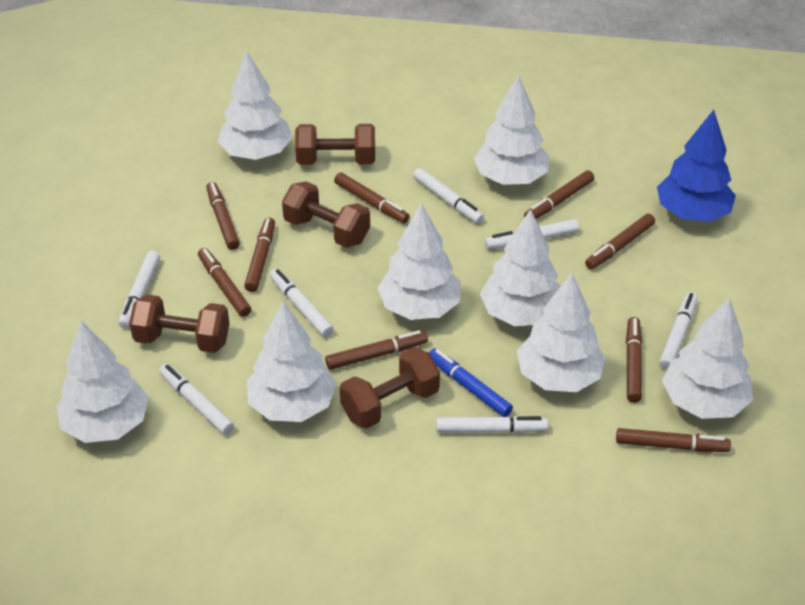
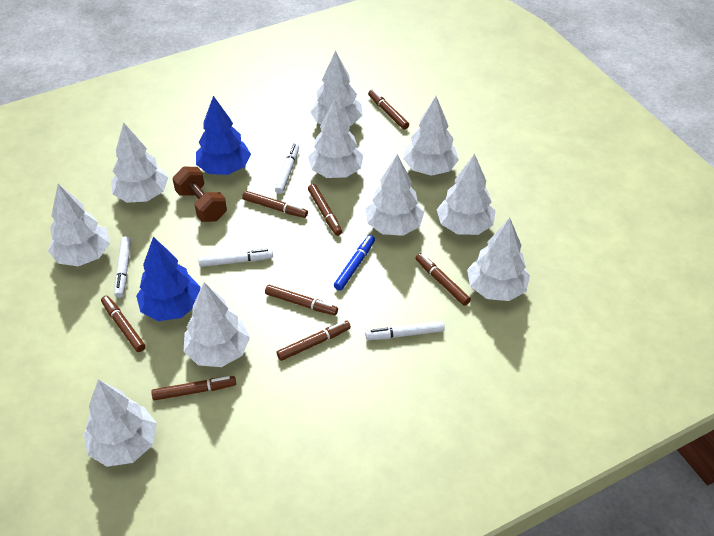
blue tree: [657,110,736,222] = 1 -> [136,237,201,321] [196,96,251,175] = 2
brown dumbbell: [129,294,230,353] [282,181,370,248] [295,124,375,165] [340,347,440,429] = 4 -> [172,167,227,222] = 1
brown marker: [198,248,251,317] [206,182,240,250] [244,217,275,292] [325,330,428,370] [334,172,410,223] [524,170,594,219] [585,214,655,269] [616,428,731,452] [626,317,642,403] = 9 -> [101,296,146,352] [151,376,236,401] [242,191,308,218] [265,285,338,315] [276,321,351,361] [308,184,342,236] [368,90,409,130] [415,253,471,306] = 8
white marker: [118,251,160,328] [159,364,234,435] [270,269,334,337] [413,168,484,223] [436,416,548,433] [485,219,579,249] [659,292,697,370] = 7 -> [114,236,131,298] [198,249,273,267] [275,143,299,194] [365,321,445,340] = 4
white tree: [56,321,149,443] [218,51,293,160] [247,302,336,422] [378,203,461,320] [474,75,549,185] [480,209,561,326] [517,273,605,392] [662,298,753,419] = 8 -> [48,184,110,266] [84,379,157,467] [111,122,168,203] [184,282,250,367] [308,99,363,178] [310,50,363,126] [366,154,424,236] [403,96,459,176] [437,153,495,235] [467,218,530,301] = 10

